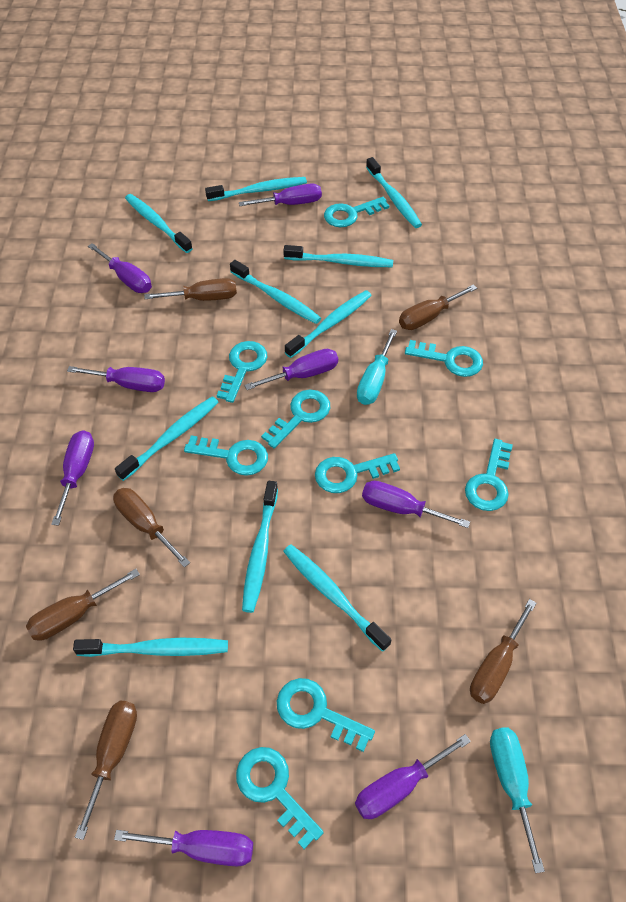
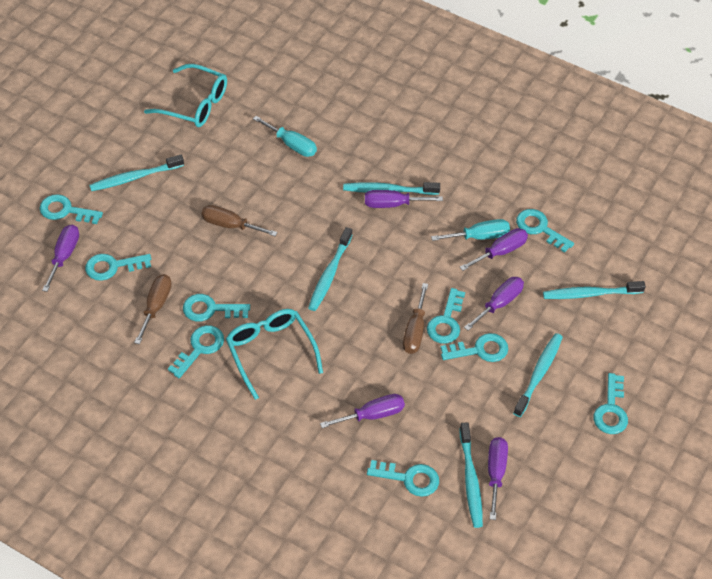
brown screwdriver: [26,569,140,641] [75,701,137,840] [113,488,190,568] [144,278,237,301] [399,284,477,330] [470,599,536,704] = 6 -> [134,274,172,344] [201,205,278,236] [403,283,428,354] = 3
purple screwdriver: [51,430,94,526] [67,366,165,392] [88,243,152,293] [114,830,253,866] [239,184,322,206] [244,349,338,390] [355,734,471,819] [362,481,470,528] = 8 -> [42,225,79,292] [320,394,405,428] [365,190,443,208] [460,228,528,271] [464,277,524,331] [488,437,508,520] = 6
turquoise glasses: none = 0 -> [144,64,227,127] [226,309,323,400] = 2
turquoise toothbrush: [73,638,228,657] [115,396,218,481] [125,194,193,253] [205,177,307,201] [230,260,321,324] [242,481,278,613] [283,245,393,267] [283,545,391,652] [285,290,372,358] [366,157,422,228] = 10 -> [89,155,184,191] [308,227,353,311] [343,182,440,195] [459,422,483,528] [513,333,563,417] [543,281,646,299] = 6

